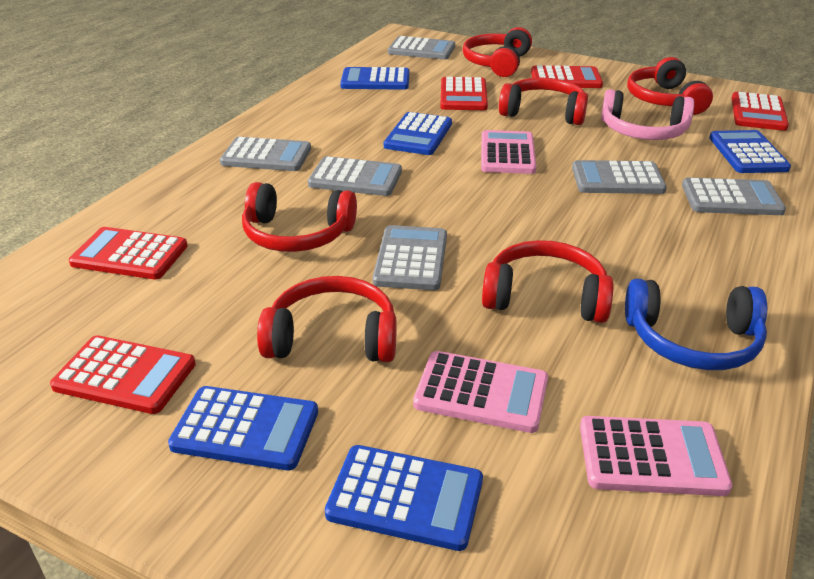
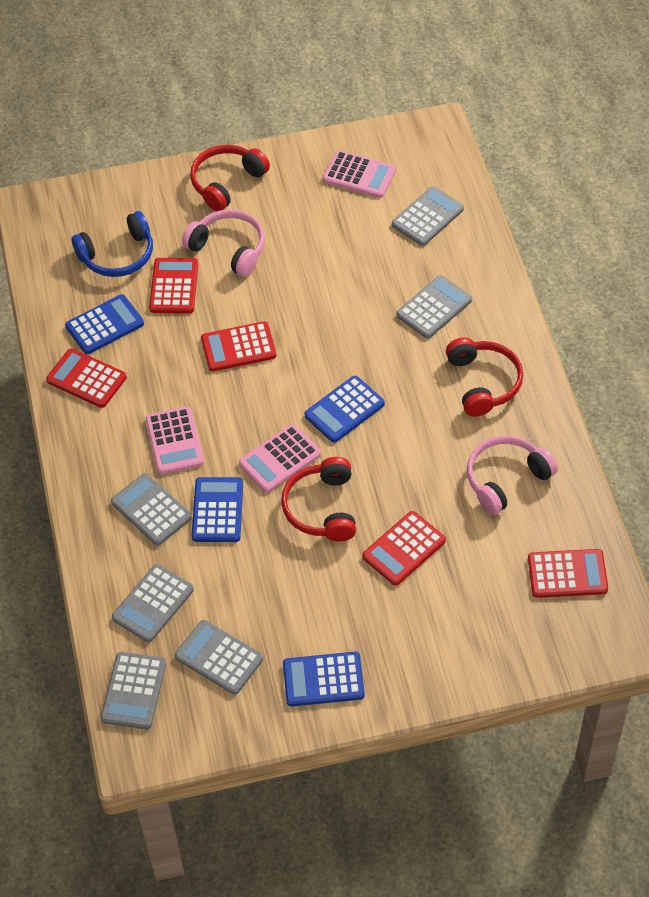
blue calculator: [168,386,318,470] [325,445,483,551] [340,67,409,90] [384,112,452,155] [709,130,791,173] = 5 -> [65,294,144,354] [192,477,243,542] [283,652,365,706] [304,376,385,442] = 4
pink headphones: [601,89,694,140] = 1 -> [182,210,265,277] [467,436,558,515] = 2
red headphones: [242,182,357,252] [257,276,397,362] [463,27,532,77] [482,240,614,323] [499,78,588,125] [627,57,713,115] = 6 -> [190,145,270,211] [281,457,356,541] [446,337,523,417] = 3

